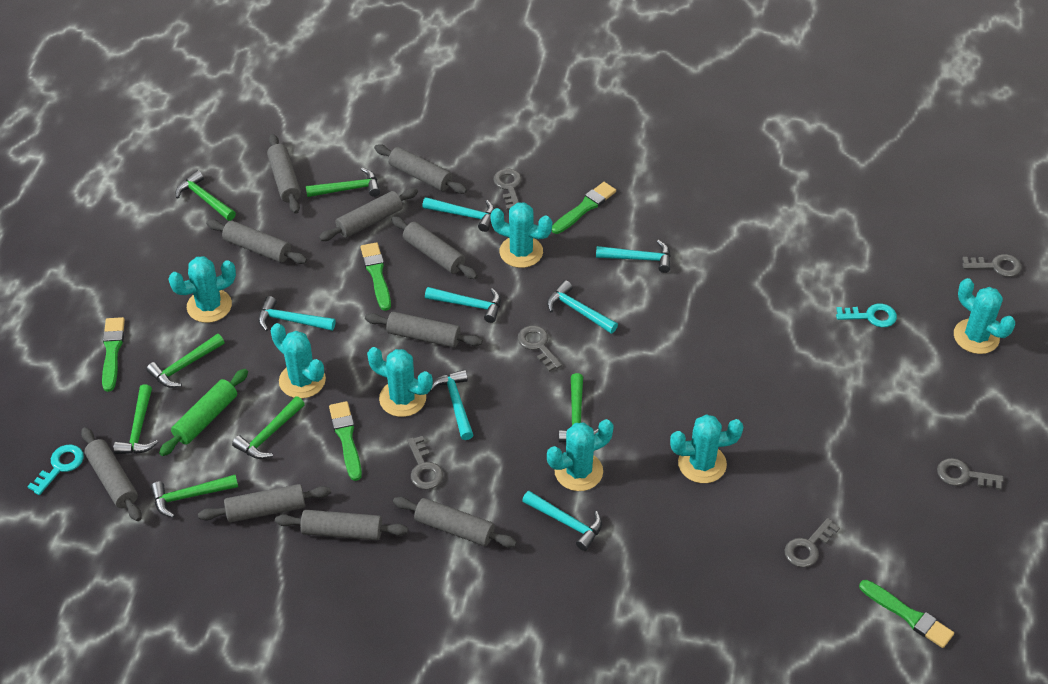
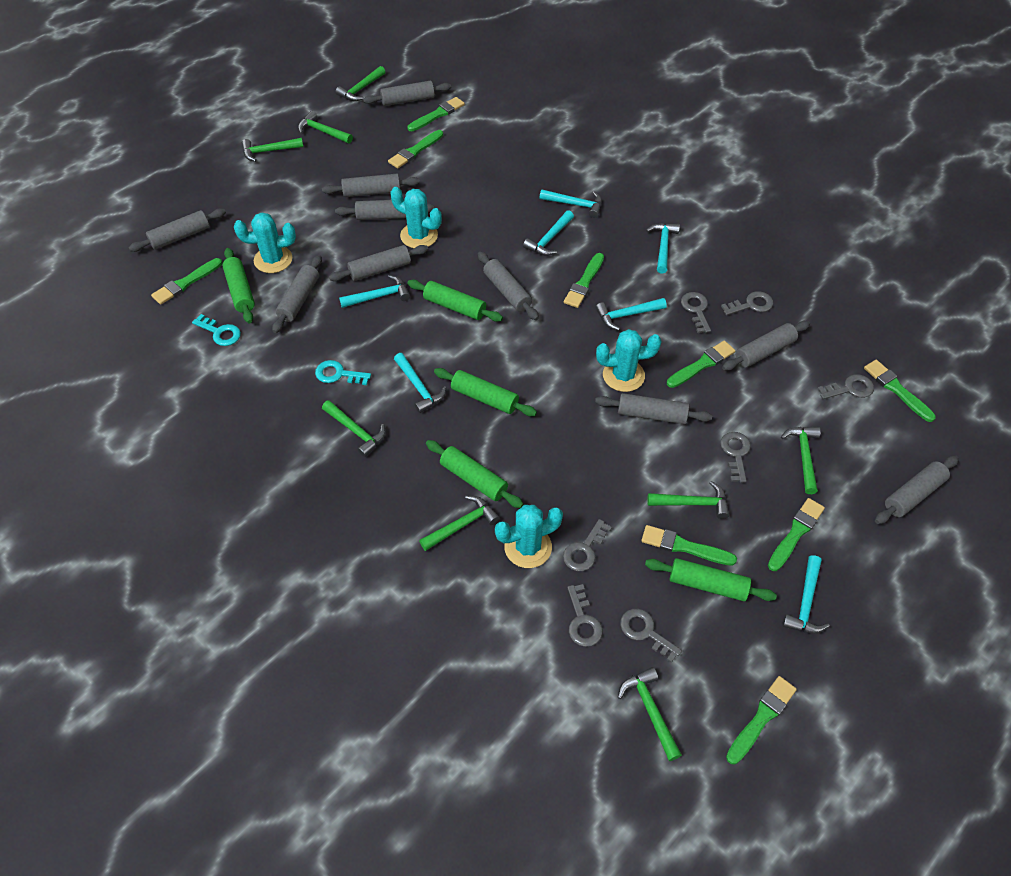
green brush: [102,317,125,392] [329,401,362,481] [361,242,391,311] [552,182,616,234] [859,580,954,648] = 5 -> [151,258,222,305] [388,130,443,168] [407,97,465,131] [564,253,604,308] [641,525,737,566] [667,341,735,388] [726,676,797,764] [768,498,825,571] [864,360,936,422] = 9
green hammer: [113,384,158,454] [146,334,225,388] [151,475,238,518] [176,170,236,221] [232,396,305,459] [306,168,380,197] [559,373,598,442] = 7 -> [242,138,303,162] [298,111,353,144] [322,400,386,457] [335,66,385,101] [419,496,500,551] [618,667,682,761] [647,481,729,519] [781,427,821,494] = 8
green rolling pin: [159,369,248,456] = 1 -> [222,248,255,323] [407,280,503,322] [426,440,524,508] [434,368,537,416] [645,558,777,601] = 5
grey key: [407,436,443,490] [493,169,522,210] [518,325,562,372] [785,518,840,567] [937,458,1003,490] [962,254,1022,277] = 6 -> [563,519,612,571] [567,584,603,647] [620,609,682,663] [681,292,711,333] [720,432,751,483] [721,291,773,315] [817,374,874,399] = 7
turquoise cactus: [168,256,236,323] [271,323,326,399] [367,347,433,417] [490,202,552,268] [547,419,614,491] [670,414,743,483] [954,278,1015,354] = 7 -> [234,213,296,273] [390,187,442,248] [495,505,563,568] [596,329,661,392] = 4

